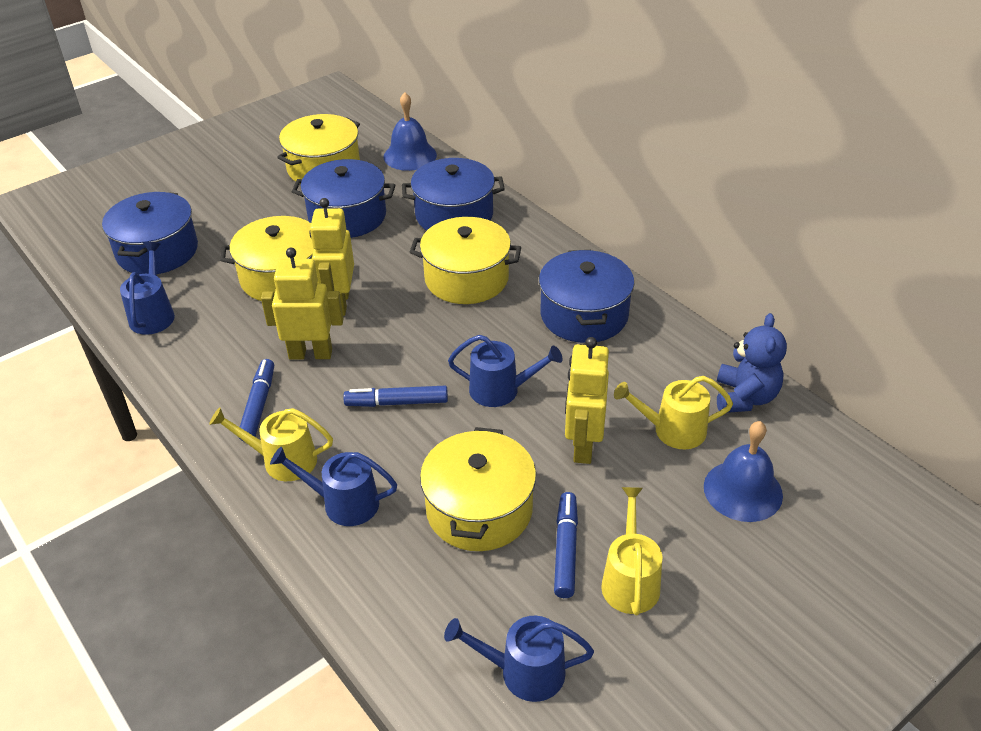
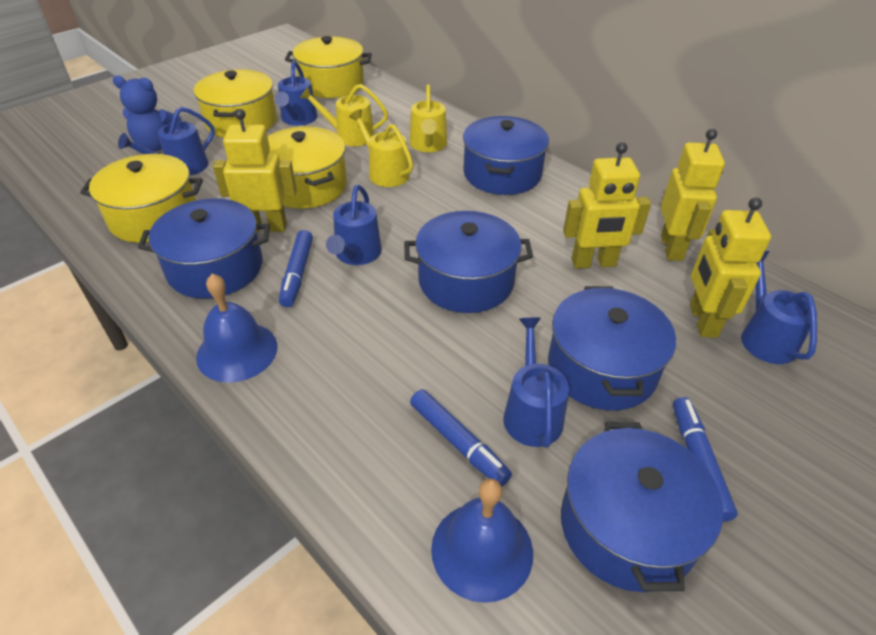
blue pot: [102,192,198,274] [292,159,395,238] [402,158,505,231] [539,250,634,343] = 4 -> [138,199,270,298] [404,211,533,313] [463,116,549,195] [548,286,676,411] [561,422,723,592] = 5
blue watering can: [120,242,175,335] [270,447,397,526] [444,616,594,702] [448,335,562,407] = 4 -> [118,107,215,176] [275,61,317,126] [326,185,382,265] [503,317,569,448] [741,251,817,364] = 5
yellow robot: [261,248,344,359] [310,198,354,316] [565,337,609,464] = 3 -> [213,109,297,232] [563,142,651,269] [661,129,725,261] [690,197,771,338] = 4

